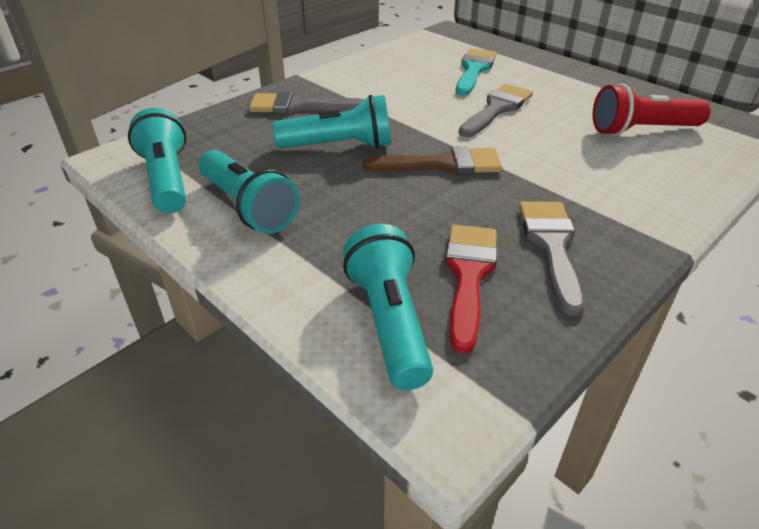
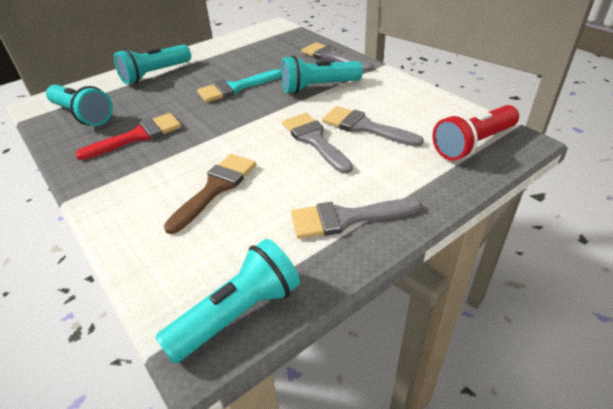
grey brush: [249,92,364,114] [459,84,533,137] [519,201,584,316] = 3 -> [282,113,353,174] [291,198,422,239] [302,42,373,72] [322,106,424,147] = 4

